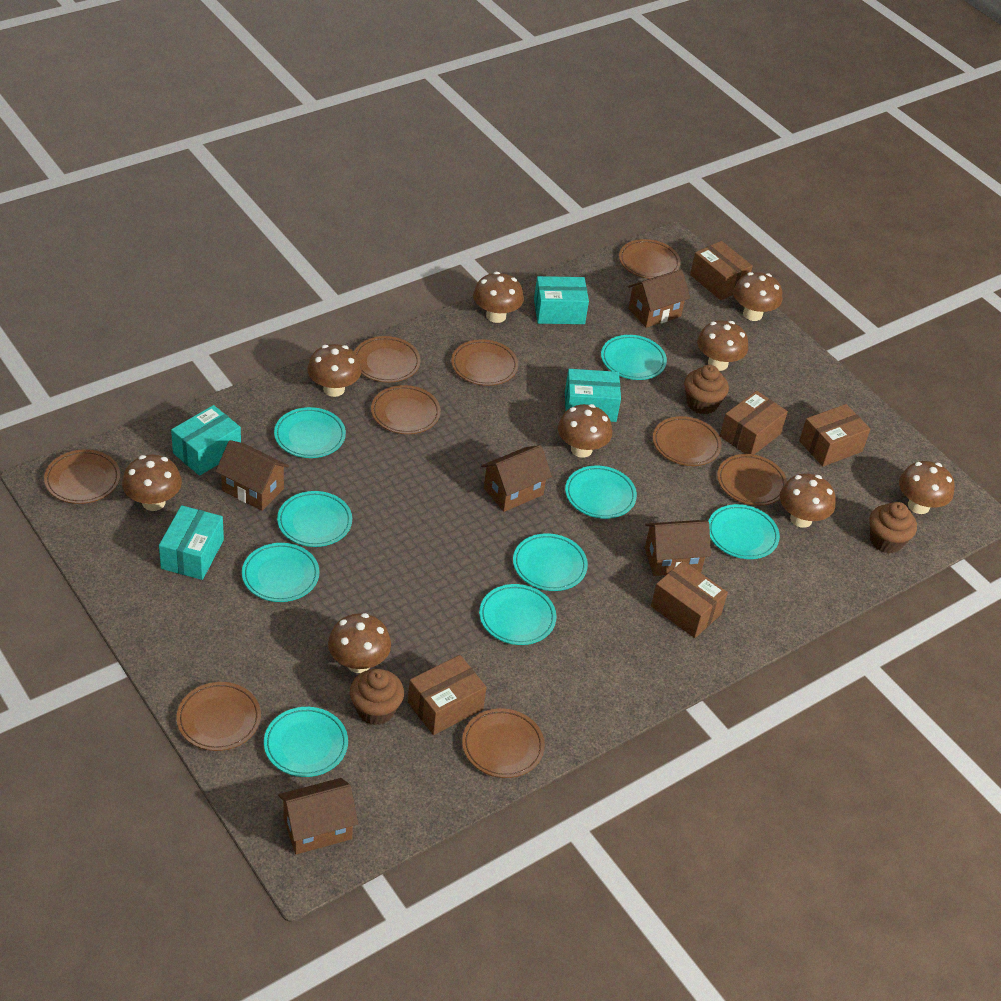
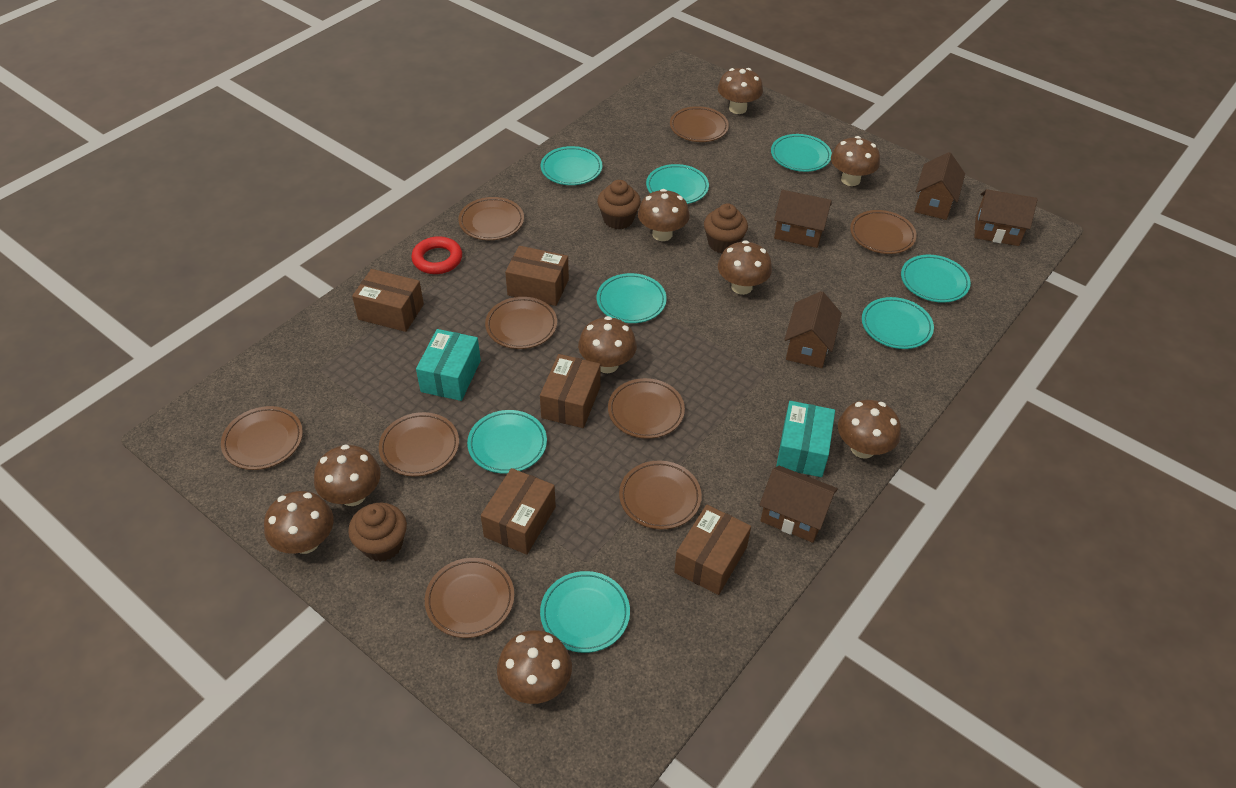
red ring: none = 0 -> [411,236,462,274] = 1
turquoise box: [159,505,224,580] [171,405,241,476] [534,276,589,324] [565,369,621,422] = 4 -> [416,329,481,401] [776,401,835,477] = 2
turquoise plate: [242,543,320,602] [264,707,348,777] [274,407,346,458] [277,491,352,547] [479,584,557,645] [513,533,588,591] [565,466,637,519] [601,335,667,380] [708,504,780,559] = 9 -> [467,410,547,474] [540,571,630,653] [541,146,602,185] [597,273,667,323] [646,164,709,204] [771,134,832,172] [862,297,934,349] [901,255,971,303] = 8

